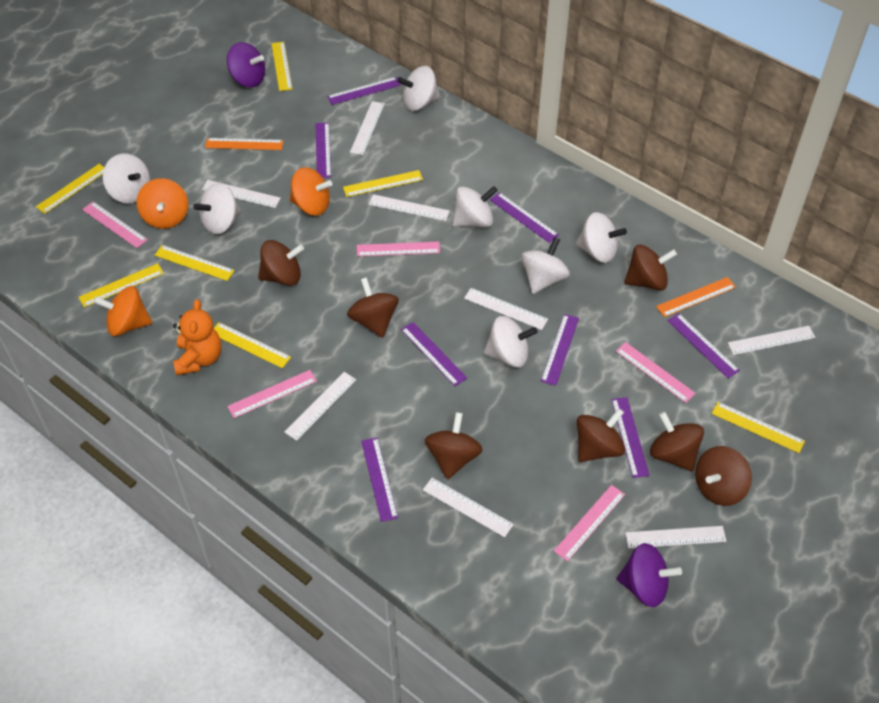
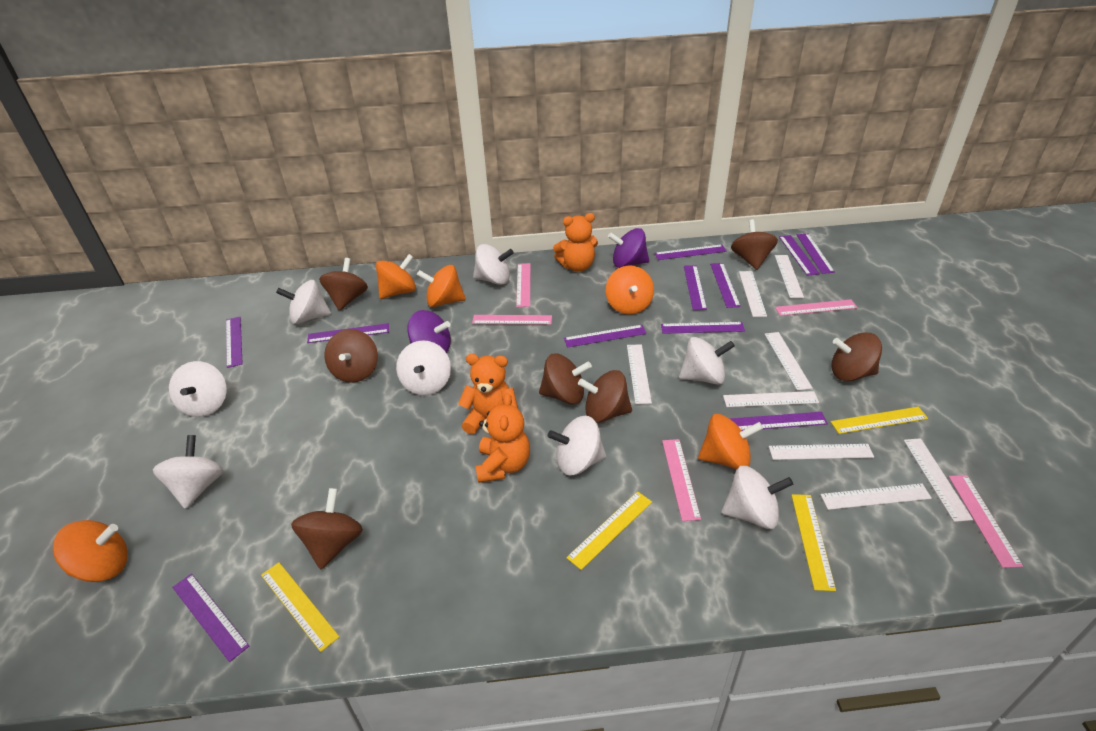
orange ruler: [205,138,284,150] [656,277,736,317] = 2 -> none = 0
orange spinning top: [93,286,152,336] [137,178,188,229] [290,167,332,216] = 3 -> [53,520,128,582] [376,254,416,299] [417,265,466,307] [606,266,654,314] [698,414,763,469] = 5
orange teddy bear: [173,299,221,375] = 1 -> [458,354,518,435] [475,393,530,483] [553,213,598,272] = 3
purple ruler: [315,123,331,178] [327,77,401,105] [361,438,398,522] [401,322,467,386] [490,192,559,243] [541,314,579,386] [611,397,649,478] [667,313,740,378] = 8 -> [172,574,249,662] [226,317,243,368] [307,323,389,343] [564,325,647,348] [654,244,727,260] [661,322,745,334] [684,265,707,310] [710,263,741,308] [730,412,828,431] [779,235,820,276] [797,234,835,274] = 11
white spinning top: [103,154,150,203] [193,183,241,234] [397,66,440,111] [452,186,498,227] [484,316,538,367] [521,237,570,294] [576,212,627,263] = 7 -> [153,435,224,509] [169,361,227,417] [276,280,331,324] [396,340,451,395] [473,244,514,285] [548,416,606,475] [679,337,735,385] [722,466,793,529] = 8
yellow ruler: [36,164,104,214] [79,263,164,307] [155,245,235,281] [213,322,291,368] [271,42,292,91] [343,170,423,197] [712,402,805,453] = 7 -> [261,562,339,652] [566,491,652,570] [792,494,836,591] [831,407,928,434] = 4

